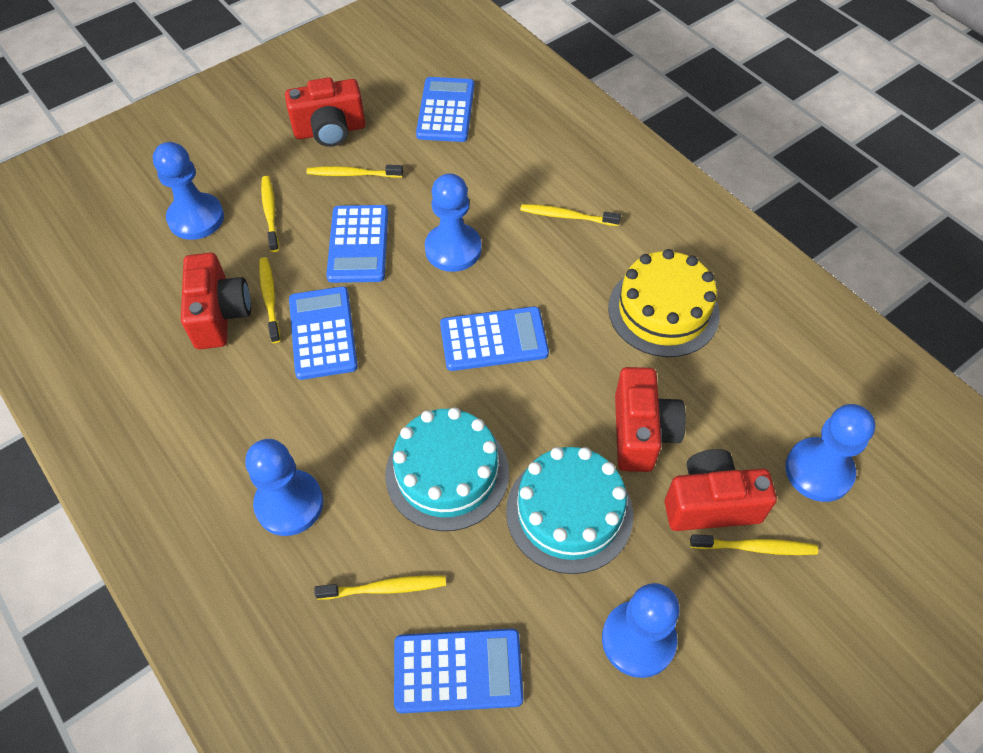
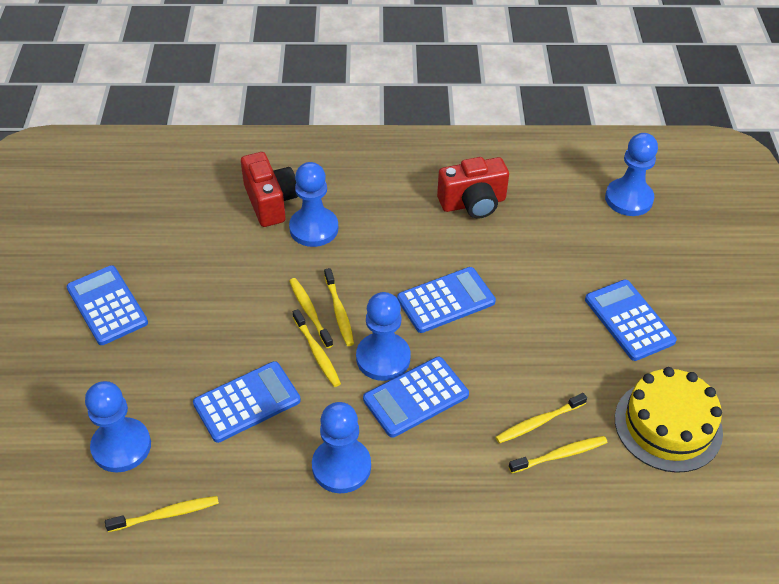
red camera: [181,253,251,349] [285,77,366,147] [615,367,686,472] [665,449,777,531] = 4 -> [241,152,298,227] [437,157,509,219] = 2
turquoise cake: [385,407,509,531] [506,447,633,574] = 2 -> none = 0

